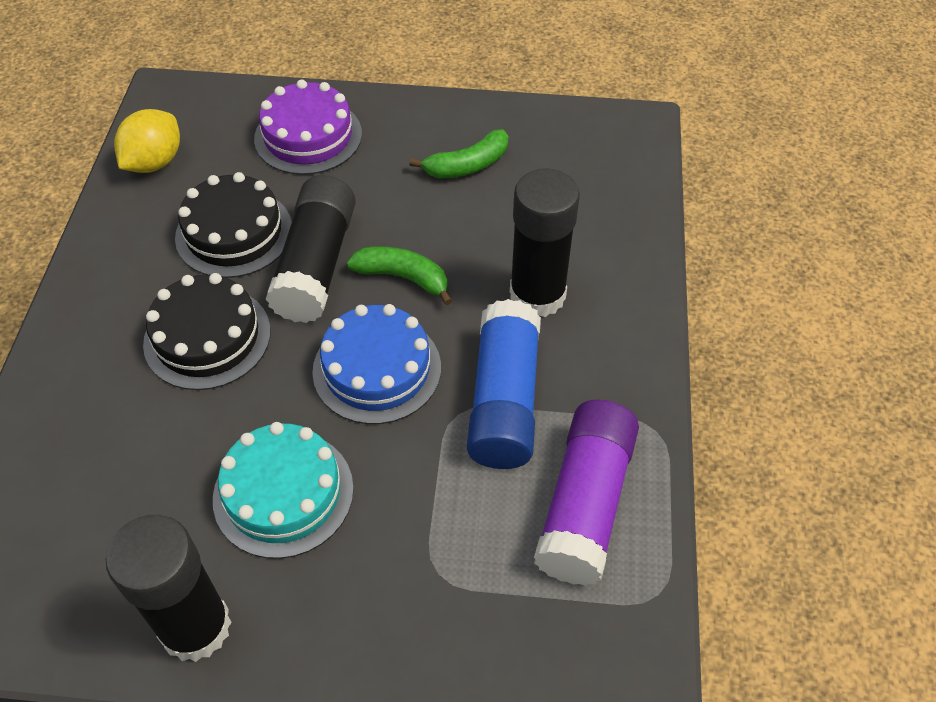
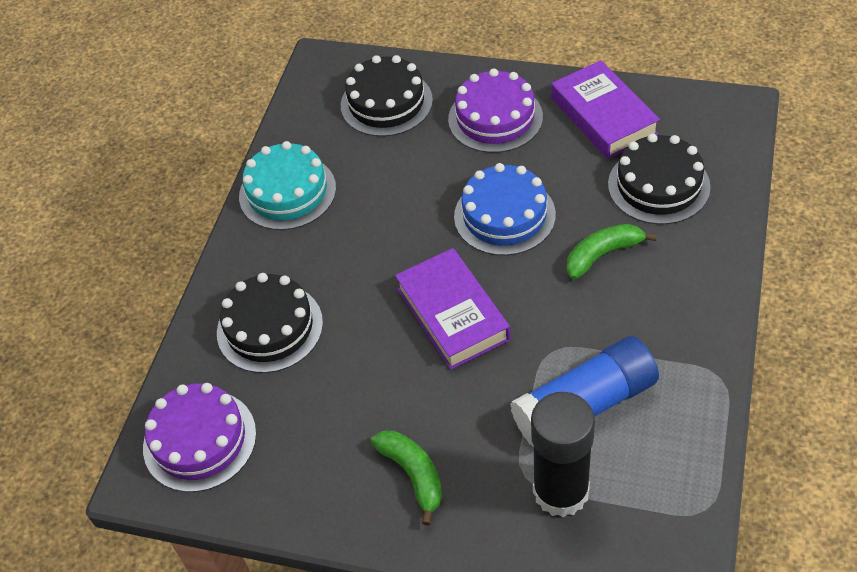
black cake: [143,273,271,390] [175,172,292,278] = 2 -> [217,273,323,373] [341,55,433,137] [608,134,711,225] = 3
black glue stick: [106,515,231,662] [266,175,356,323] [510,168,580,317] = 3 -> [531,392,595,517] = 1
purple book: none = 0 -> [395,248,510,370] [551,60,660,159] = 2
purple cake: [254,79,362,175] = 1 -> [143,383,256,492] [448,68,543,153] = 2
purple glue stick: [534,400,639,586] = 1 -> none = 0
yellow lemon: [114,109,180,173] = 1 -> none = 0

